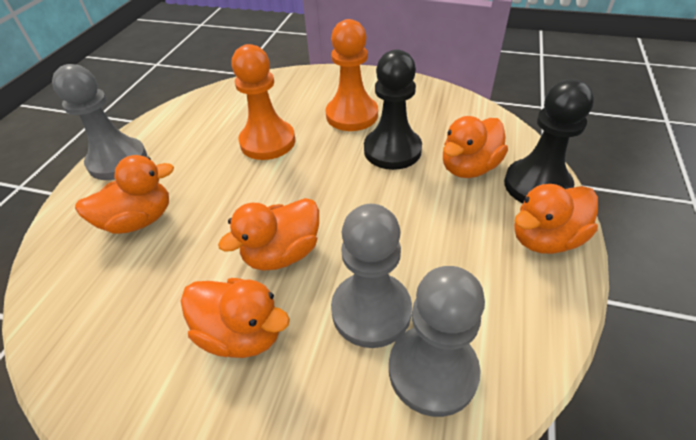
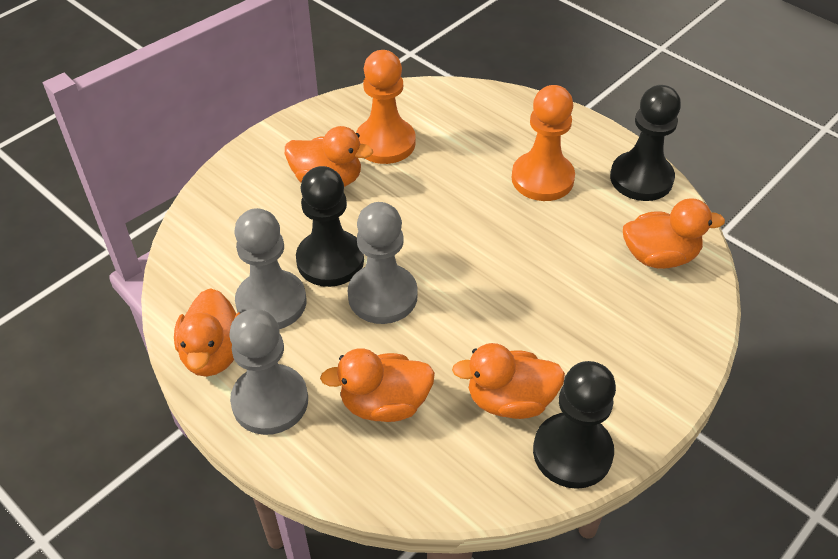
black pawn: [364,49,422,170] [504,79,594,203] = 2 -> [296,166,364,287] [533,361,616,489] [610,85,681,201] = 3

